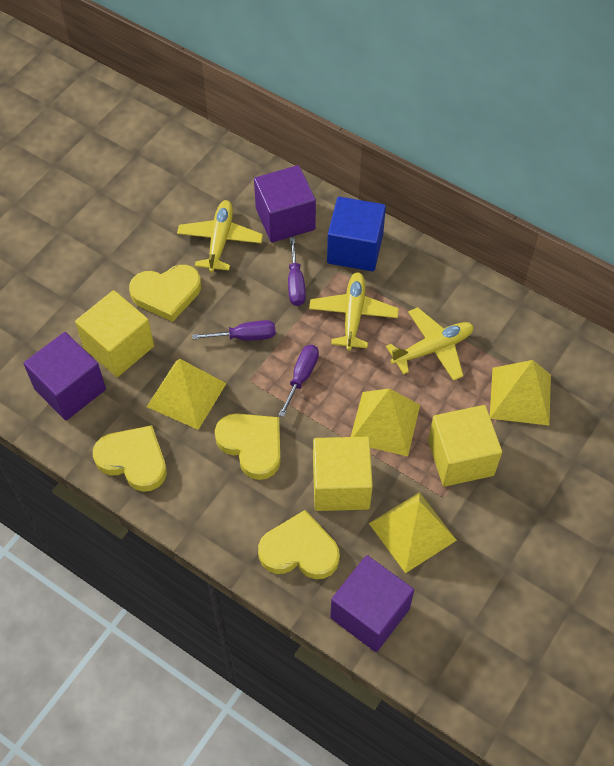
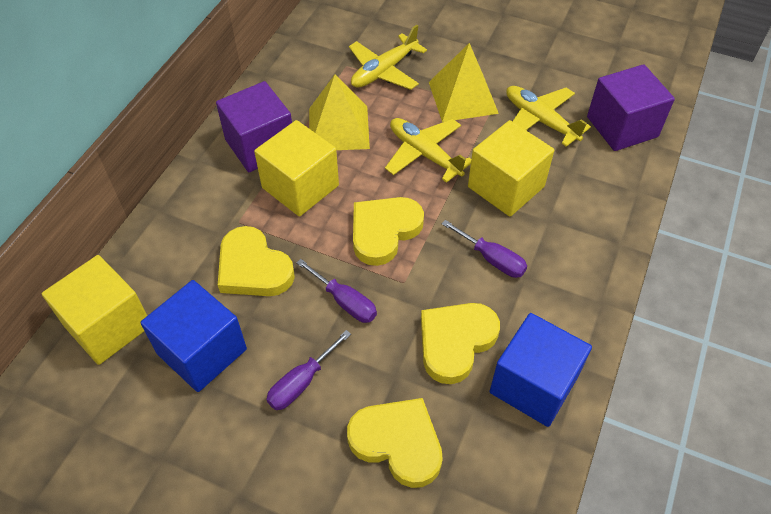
blue cube: [327,197,386,271] = 1 -> [140,280,247,392] [490,313,592,427] = 2
purple cube: [23,332,106,420] [254,165,316,242] [330,555,414,652] = 3 -> [216,81,292,172] [587,64,675,151] = 2
yellow pyramid: [147,359,227,430] [351,388,420,456] [369,492,457,573] [490,360,551,425] = 4 -> [309,74,370,150] [429,43,499,122] = 2

